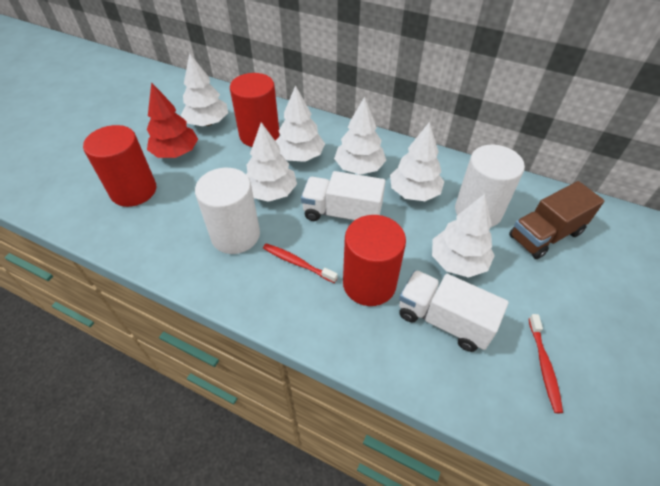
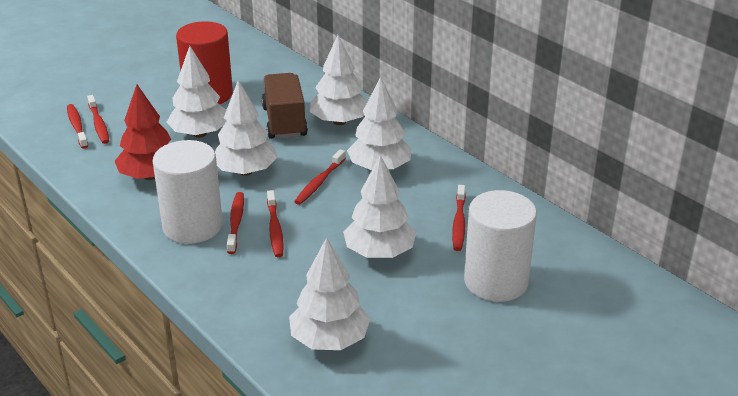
red cylinder: [83,125,156,207] [230,73,280,147] [343,215,406,306] = 3 -> [176,21,233,104] = 1
red toothbrush: [263,243,338,283] [529,314,563,413] = 2 -> [67,104,88,149] [87,95,109,144] [227,192,244,254] [267,190,284,257] [294,149,346,205] [452,185,466,251] = 6
white truck: [301,171,385,221] [399,270,508,352] = 2 -> none = 0

